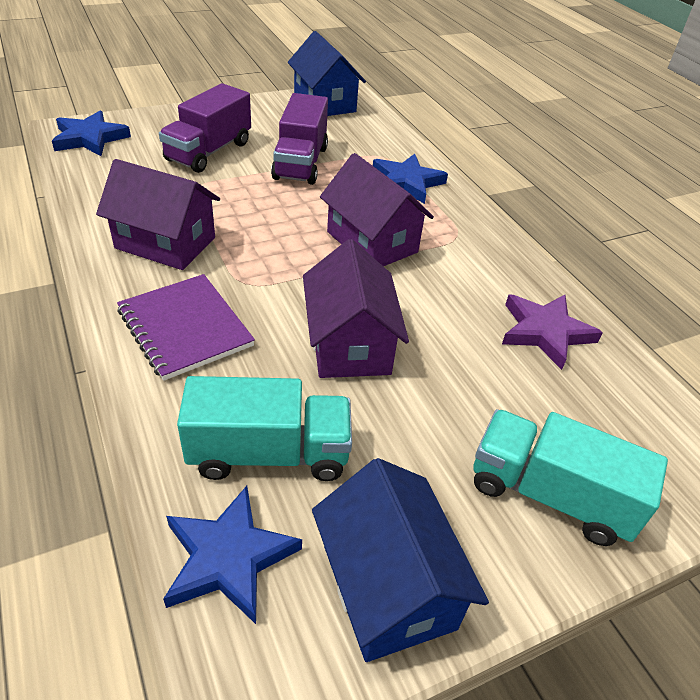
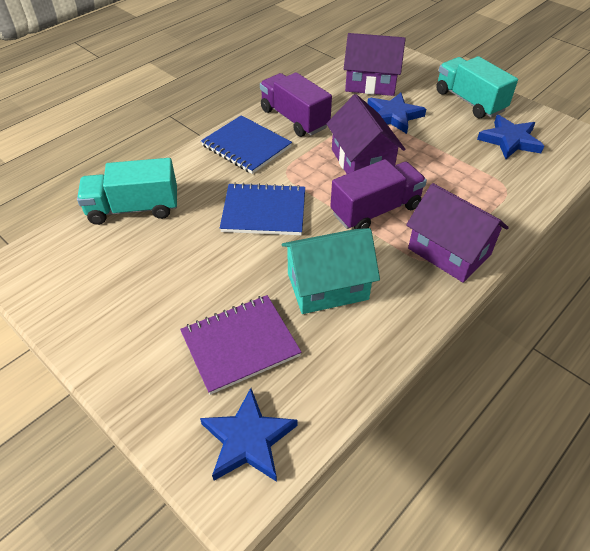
blue house: [288,31,366,116] [312,458,489,662] = 2 -> none = 0
blue notebook: none = 0 -> [201,115,292,174] [220,182,305,235] = 2
purple star: [502,295,603,370] = 1 -> none = 0
turquoise house: none = 0 -> [282,228,380,314] = 1

